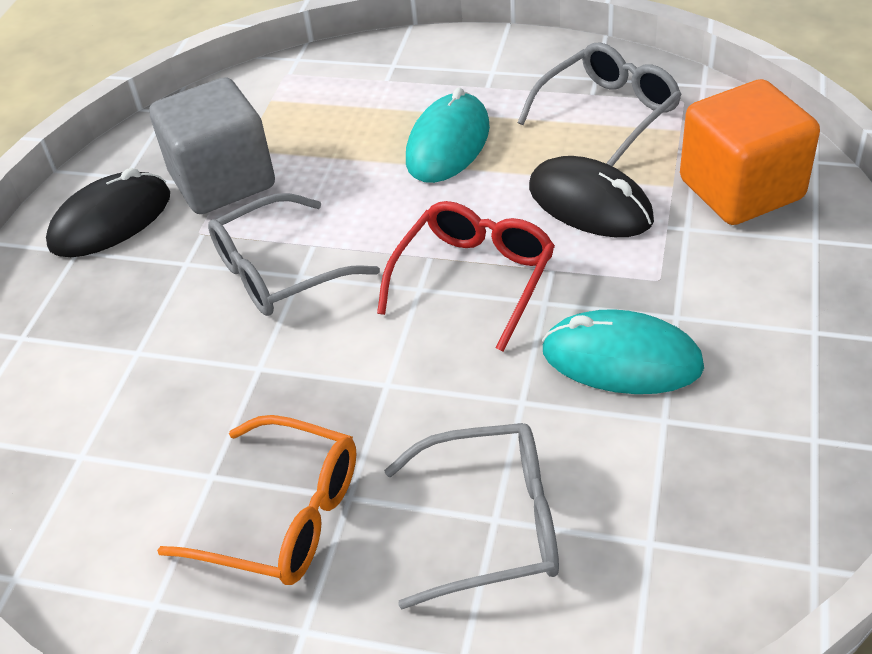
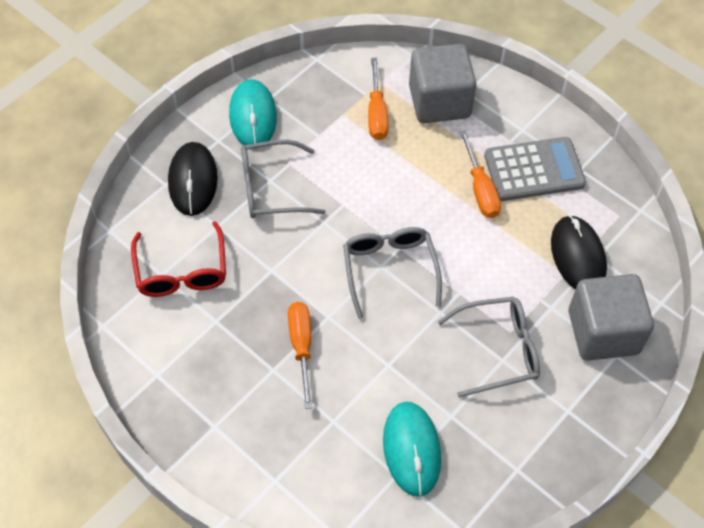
grey calculator: none = 0 -> [484,137,586,201] = 1
grey cube: [150,77,275,214] = 1 -> [409,44,477,123] [568,274,654,361] = 2
orange cube: [680,79,820,225] = 1 -> none = 0
orange glasses: [157,415,356,585] = 1 -> none = 0
orange screwdriver: none = 0 -> [288,302,312,409] [368,58,388,140] [460,131,501,218] = 3

